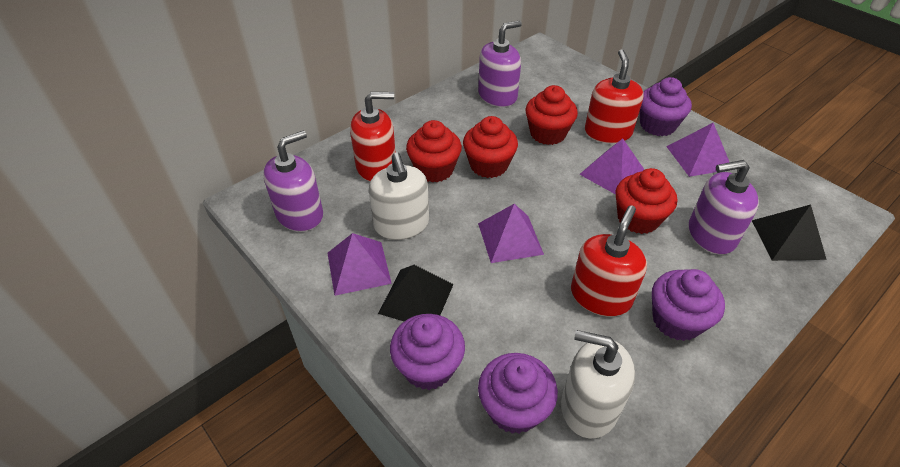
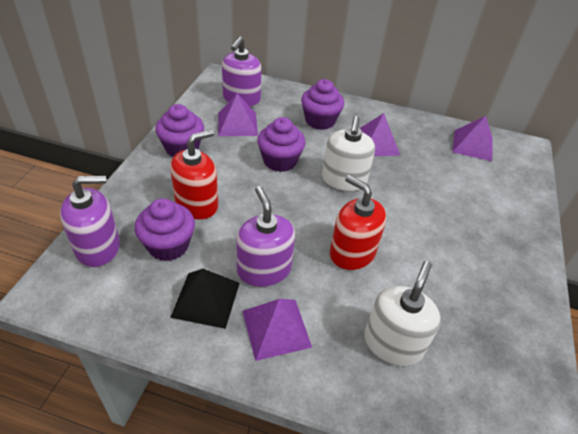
black pyramid: [378,265,454,321] [752,204,827,261] = 2 -> [170,269,240,329] = 1
red cupcake: [406,120,462,182] [463,116,518,178] [525,85,578,145] [616,168,677,234] = 4 -> none = 0
red soap dispenser: [350,92,396,181] [571,205,647,316] [585,49,644,143] = 3 -> [170,129,218,220] [330,175,386,270] = 2

